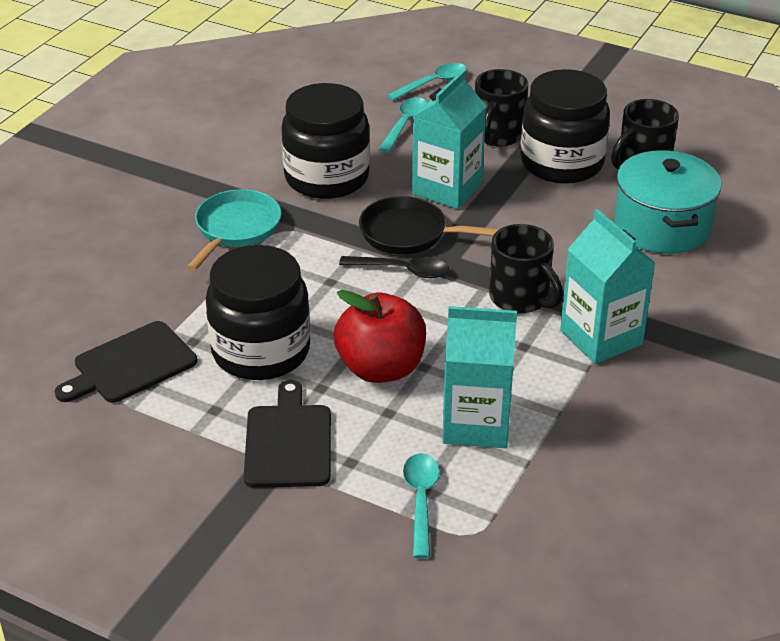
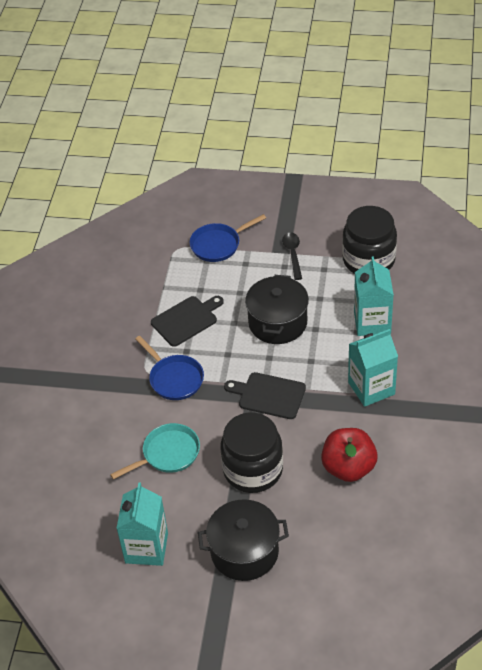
black jar: [206,245,310,380] [281,83,370,199] [520,69,610,184] = 3 -> [221,412,283,493] [342,206,397,274] = 2
black mug: [475,69,528,146] [489,224,563,314] [611,99,679,169] = 3 -> none = 0
black pan: [359,196,499,254] = 1 -> none = 0
black pot: none = 0 -> [198,499,289,581] [245,275,309,344] = 2
blue pan: none = 0 -> [135,336,204,400] [190,214,266,262] = 2
turquoise pot: [614,150,721,254] = 1 -> none = 0
turquoise spoon: [379,97,427,153] [387,63,467,101] [403,453,440,558] = 3 -> none = 0

